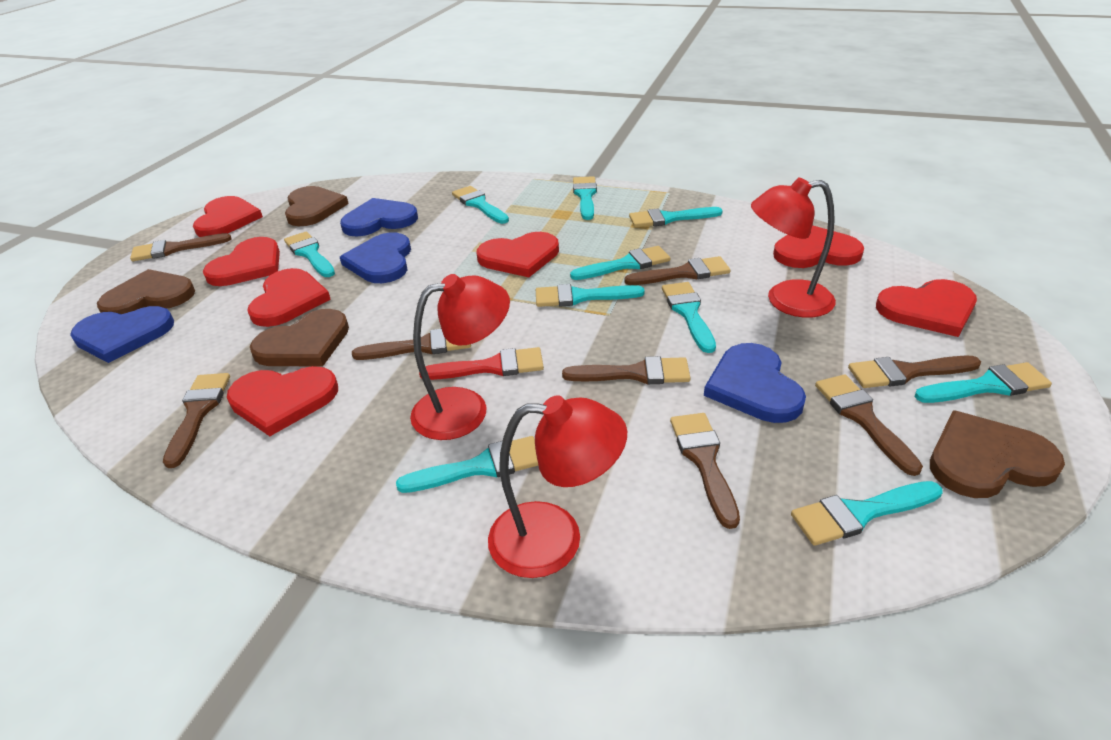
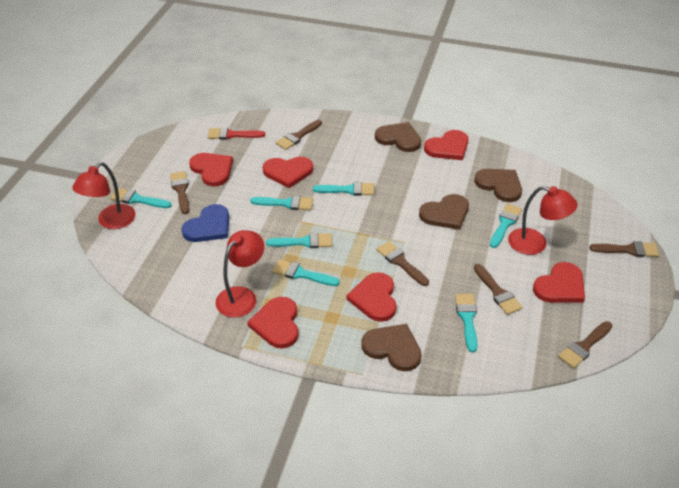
blue heart: [70,306,174,363] [340,198,418,237] [340,233,411,283] [704,343,806,423] = 4 -> [181,204,229,242] = 1
brown brush: [130,233,232,261] [163,373,230,468] [352,328,471,360] [562,356,691,384] [624,256,731,285] [670,413,740,529] [815,374,923,476] [848,356,981,388] = 8 -> [170,171,190,214] [276,120,322,150] [377,241,429,286] [474,264,522,315] [558,321,612,368] [589,241,659,257] = 6
red heart: [193,196,263,237] [203,237,280,286] [227,366,338,436] [247,268,331,327] [477,232,559,277] [773,225,864,268] [876,279,977,337] = 7 -> [189,153,233,186] [247,297,299,349] [263,157,313,188] [347,272,397,322] [424,130,469,160] [533,262,585,303] = 6
turquoise brush: [284,231,335,277] [396,436,538,493] [452,186,509,224] [536,284,645,307] [570,246,671,280] [573,176,597,220] [629,207,723,227] [662,282,716,353] [791,481,942,546] [915,362,1052,403] = 10 -> [110,188,171,208] [250,196,313,210] [266,233,332,248] [272,259,340,286] [313,182,374,196] [455,294,478,353] [490,204,522,248] = 7

